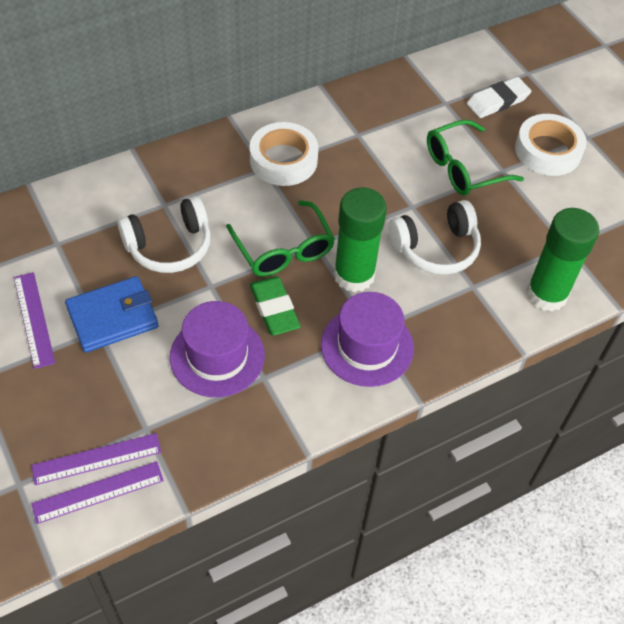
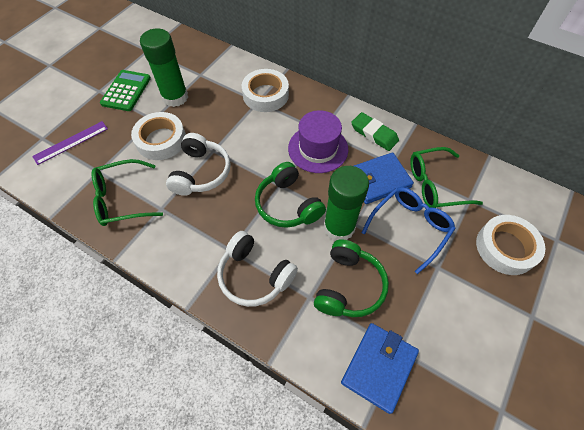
blue glasses: none = 0 -> [361,187,456,274] = 1
blue wallet: [65,276,158,353] = 1 -> [341,323,419,414] [354,152,414,204] = 2
green calculator: none = 0 -> [100,70,151,111] = 1
green headphones: none = 0 -> [255,162,326,228] [314,239,389,317] = 2
purple hat: [170,301,265,397] [321,292,414,387] = 2 -> [288,110,348,173] = 1
purple ruler: [14,272,55,369] [31,433,161,485] [31,461,164,524] = 3 -> [32,121,108,165] = 1
white eraser: [467,77,531,118] = 1 -> none = 0
white tape: [250,122,319,186] [515,114,587,176] = 2 -> [131,112,186,160] [241,69,289,112] [476,215,545,275] = 3

